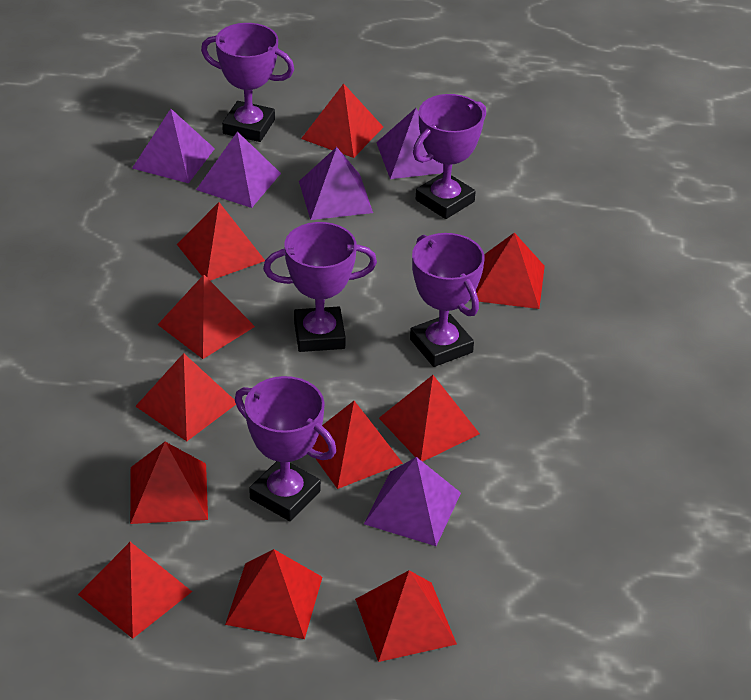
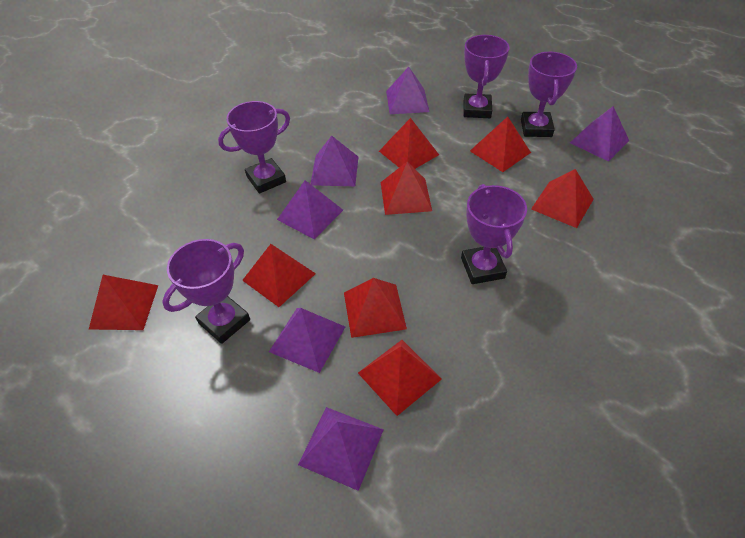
purple pyramid: [132,109,215,183] [196,131,281,208] [299,147,373,220] [364,457,461,546] [376,108,443,179] = 5 -> [269,308,345,373] [277,180,343,239] [298,407,384,491] [311,136,358,187] [386,67,430,114] [570,106,629,162] = 6
red pyramid: [78,542,192,639] [130,442,208,524] [135,353,236,441] [158,275,255,359] [177,202,265,281] [225,549,322,639] [301,83,383,158] [312,401,403,489] [355,570,457,662] [379,375,480,462] [476,232,545,309] = 11 -> [89,275,158,330] [242,244,316,307] [344,278,407,338] [358,340,442,416] [379,118,439,169] [381,161,432,215] [470,117,531,172] [531,169,594,228] = 8

